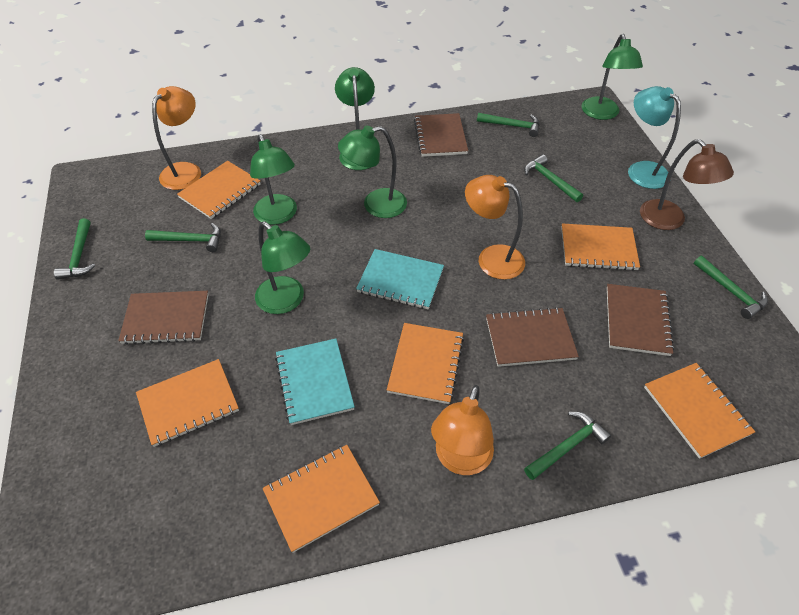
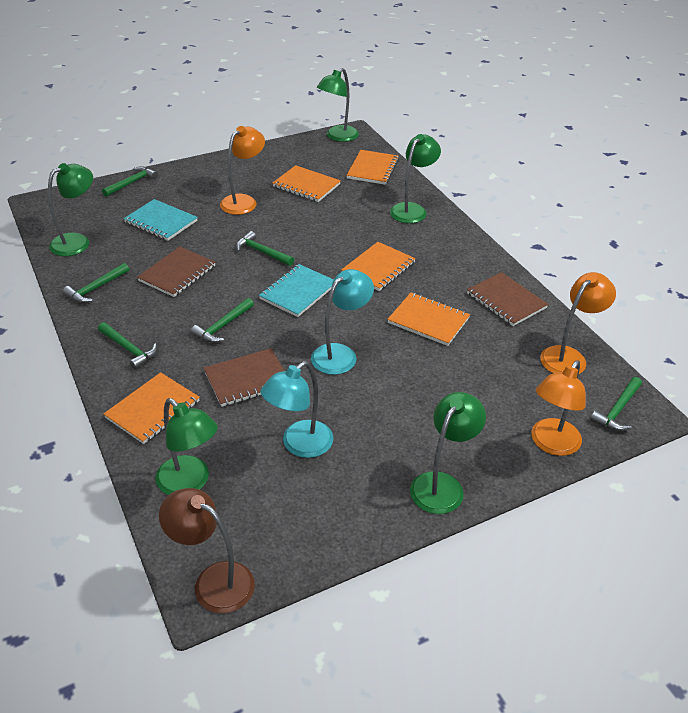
brown notebook: [118,291,209,345] [414,113,468,157] [486,307,579,367] [607,284,674,356] = 4 -> [137,246,215,297] [204,348,284,407] [467,272,548,326] = 3
orange notebook: [136,359,239,447] [177,161,260,219] [263,445,380,553] [387,323,464,404] [561,223,640,271] [644,363,755,459] = 6 -> [104,372,200,444] [273,165,341,202] [341,242,416,291] [346,150,399,185] [387,293,470,346] = 5
turquoise lamp: [628,86,681,189] = 1 -> [261,361,333,458] [311,269,374,375] = 2

